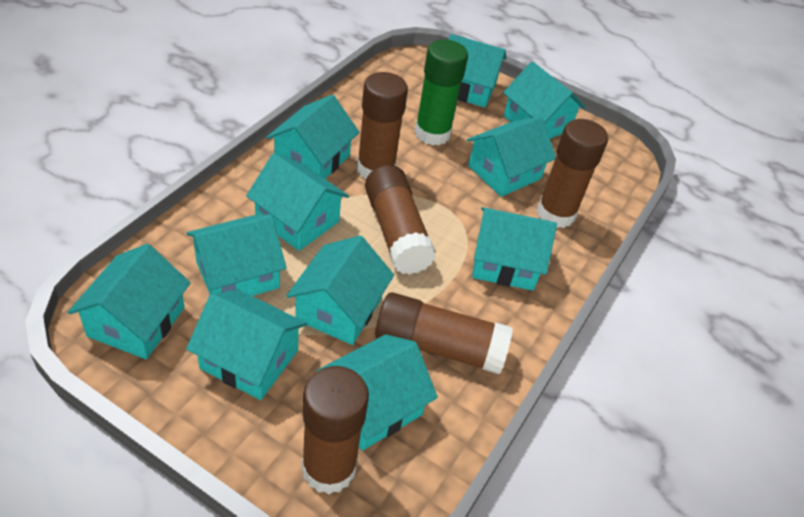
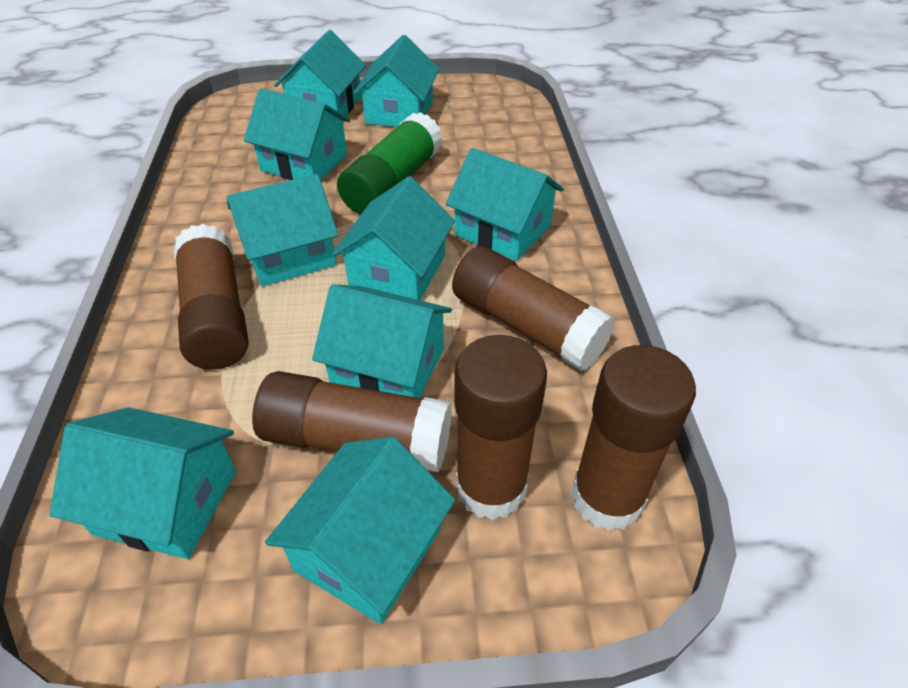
turquoise house: [68,244,191,359] [186,290,307,400] [187,214,287,296] [246,153,349,251] [266,95,360,179] [286,236,394,345] [316,334,438,451] [448,34,506,107] [467,116,556,197] [472,207,557,291] [503,61,586,139] = 11 -> [50,407,236,559] [227,174,338,286] [244,89,350,180] [265,437,455,624] [274,30,366,116] [312,284,452,398] [332,176,455,300] [354,35,440,127] [446,148,564,261] = 9

